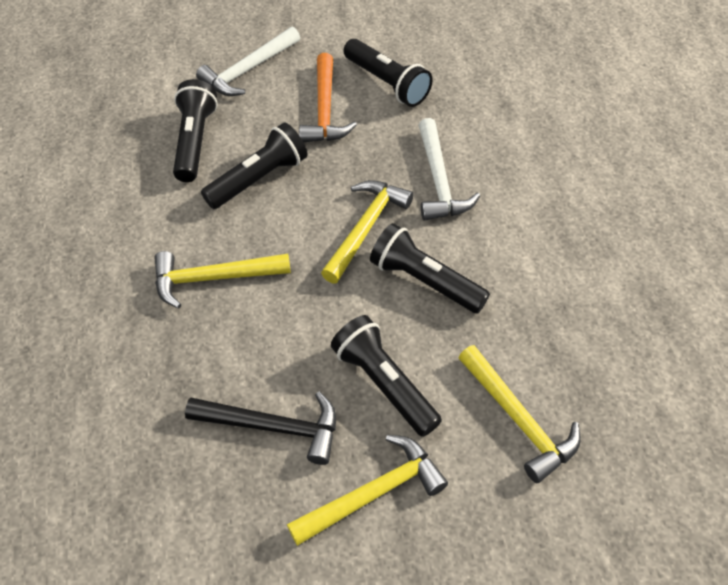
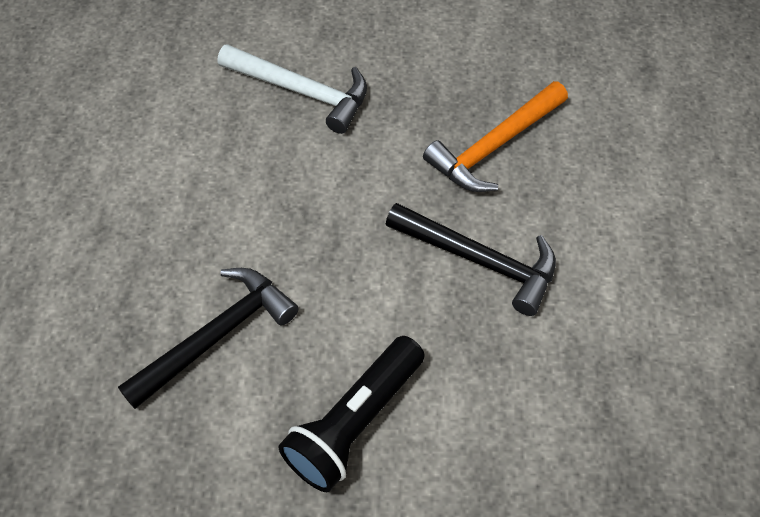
black flashlight: [173,79,218,182] [201,122,308,209] [331,315,442,437] [343,39,433,107] [370,223,490,313] = 5 -> [278,336,424,492] = 1
black hammer: [185,392,336,465] = 1 -> [118,268,299,409] [386,203,556,316] = 2
white hammer: [196,27,300,96] [419,118,480,221] = 2 -> [218,44,367,134] = 1
yellow hammer: [154,251,291,309] [287,435,448,546] [321,180,413,283] [458,345,581,483] = 4 -> none = 0

